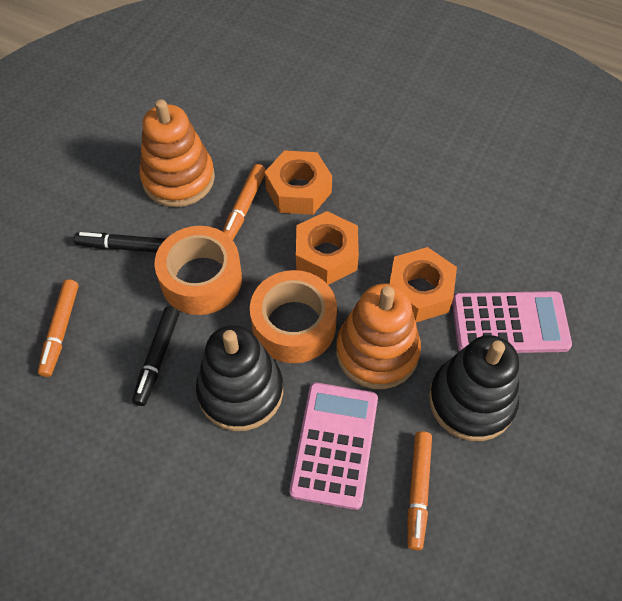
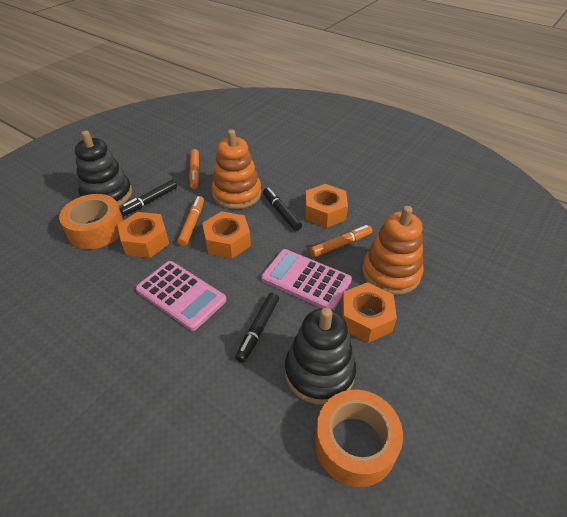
black marker: [74,232,165,253] [132,306,179,406] = 2 -> [120,180,177,216] [235,293,279,363] [263,188,302,231] = 3
orange nut: [265,150,332,215] [296,211,359,285] [389,247,457,322] = 3 -> [117,212,169,258] [202,211,251,259] [305,184,348,228] [341,282,397,343] = 4

